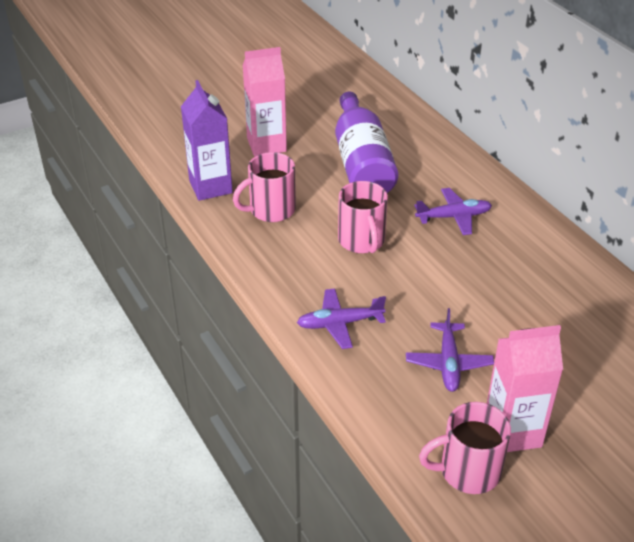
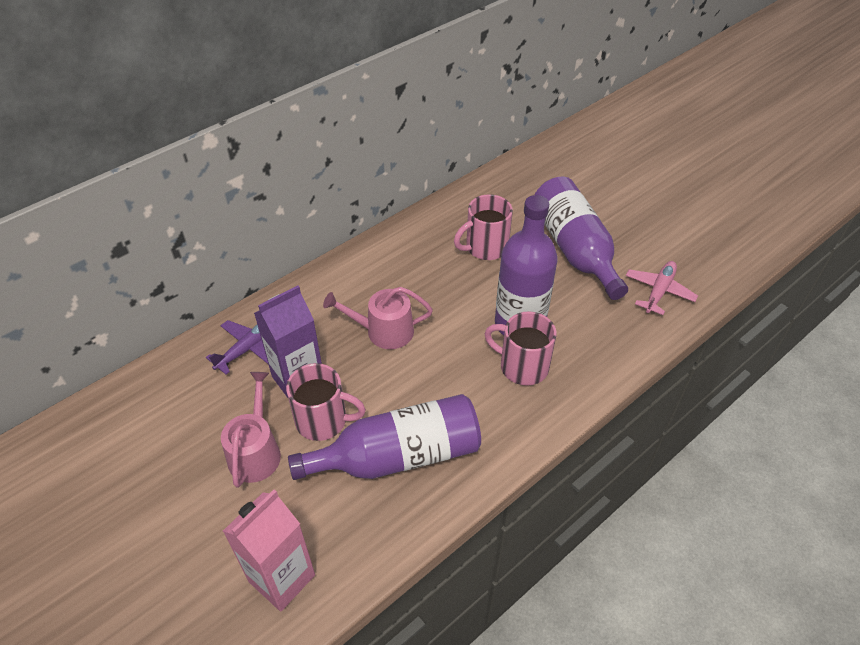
pink carton: [243,47,287,157] [487,325,563,452] = 2 -> [223,489,315,611] = 1
pink plane: none = 0 -> [626,261,698,315] = 1
pink watering can: none = 0 -> [221,372,281,488] [323,287,433,349] = 2
purple bottle: [335,92,398,193] = 1 -> [288,394,481,480] [495,195,558,335] [535,177,628,300] = 3
purple plane: [297,288,386,349] [406,308,494,392] [414,188,492,235] = 3 -> [206,320,268,375] = 1

